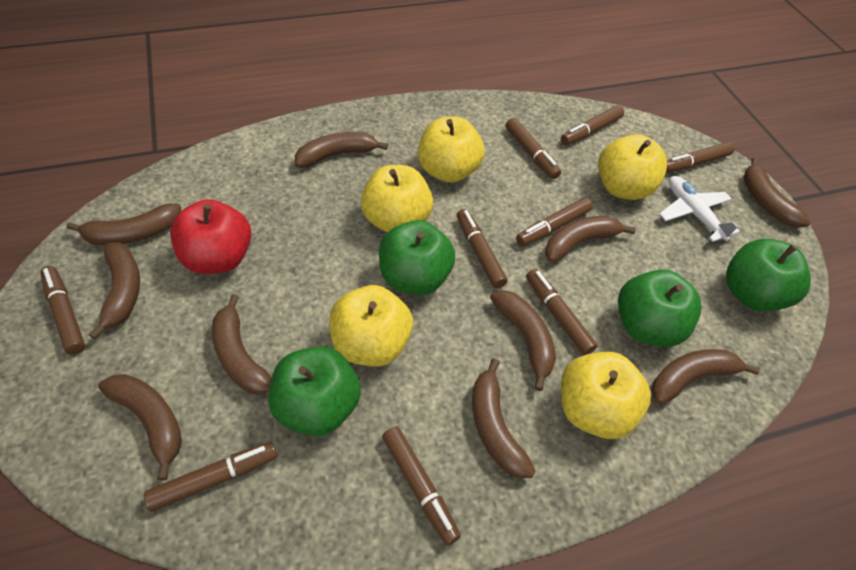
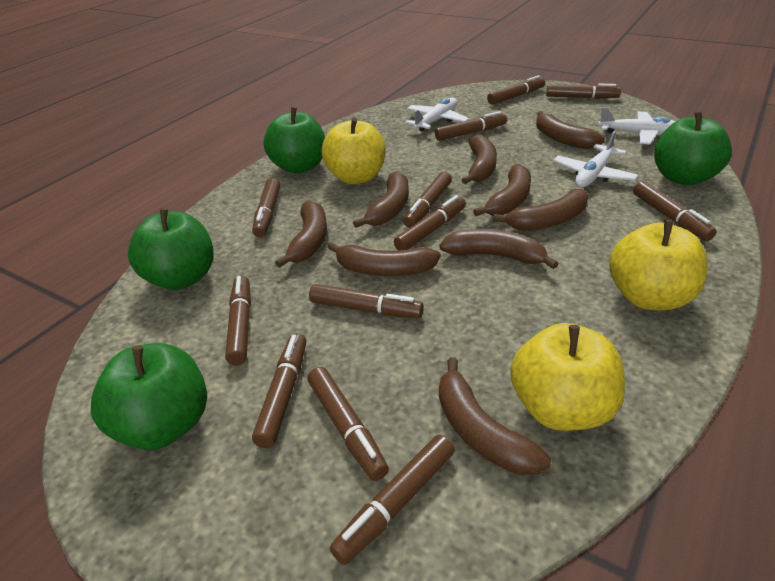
brown banana: [67,204,181,245] [89,242,140,340] [98,374,182,481] [212,294,272,395] [295,132,388,168] [472,359,536,478] [490,290,556,391] [545,216,636,262] [651,349,760,404] [744,157,811,228] = 10 -> [275,200,327,268] [328,242,441,276] [353,171,409,228] [439,229,558,269] [439,357,551,475] [462,134,497,184] [473,164,531,216] [493,189,588,231] [536,111,605,149] = 9
brown marker: [40,266,85,355] [144,442,277,512] [382,427,461,546] [457,209,508,288] [505,118,561,179] [516,197,593,246] [526,269,598,355] [561,105,624,145] [666,142,735,173] = 9 -> [225,276,251,365] [252,178,280,237] [252,333,306,448] [308,367,389,481] [309,284,424,318] [330,435,455,565] [394,195,466,250] [403,172,452,228] [435,111,507,141] [487,75,545,105] [546,84,621,99] [633,181,717,241] = 12
red apple: [170,199,252,274] = 1 -> none = 0
white plane: [659,176,740,242] = 1 -> [405,98,469,132] [553,131,639,188] [598,107,675,145] = 3
yellow apple: [329,285,413,366] [361,165,433,233] [418,117,485,183] [561,352,651,439] [598,134,667,200] = 5 -> [322,117,386,184] [511,323,625,431] [609,220,708,310] = 3

